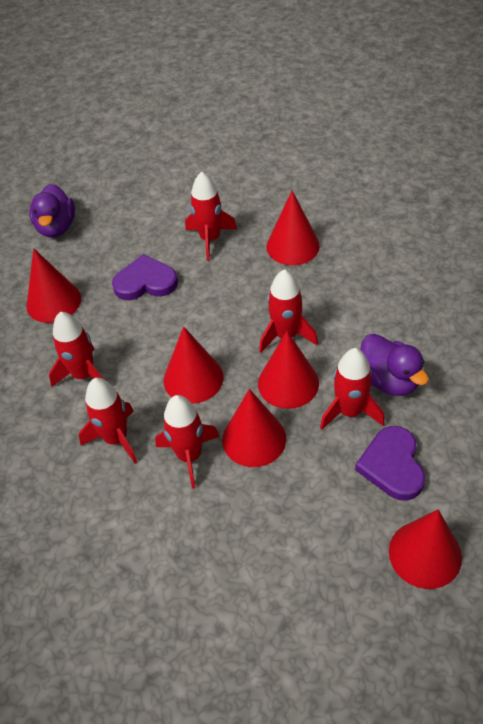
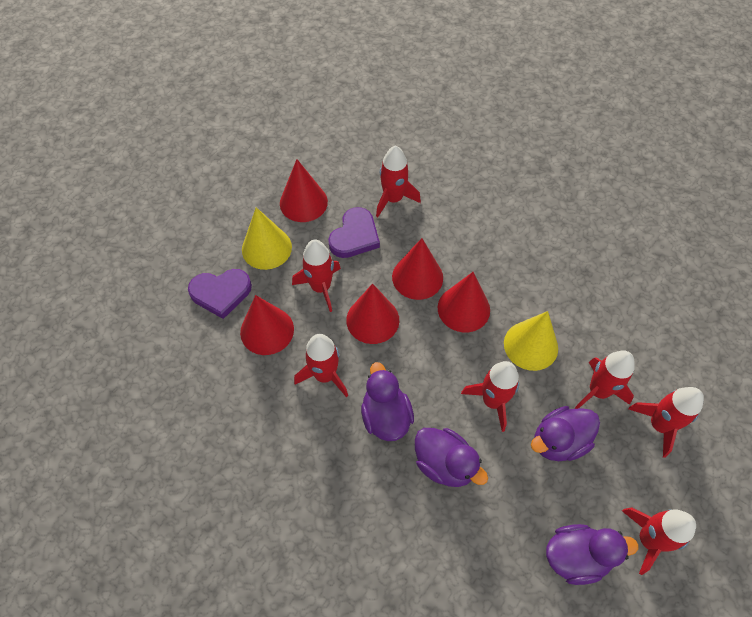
purple duck: [29,184,75,237] [360,334,429,396] = 2 -> [361,362,414,441] [415,428,488,487] [531,406,600,461] [546,524,639,585] = 4
red cone: [26,248,81,323] [164,326,224,404] [222,389,286,467] [258,331,319,409] [267,191,320,265] [389,510,462,589] = 6 -> [240,295,294,355] [280,159,328,222] [346,283,399,344] [392,238,443,300] [438,272,490,332] = 5
red rocket: [49,312,103,387] [79,378,137,463] [155,395,220,489] [185,172,237,261] [259,269,318,353] [320,348,385,430] = 6 -> [292,239,341,312] [294,334,348,397] [376,145,421,217] [461,361,519,432] [574,351,635,409] [622,507,696,575] [628,387,704,458] = 7
yellow cone: none = 0 -> [242,207,292,270] [504,311,558,371] = 2

